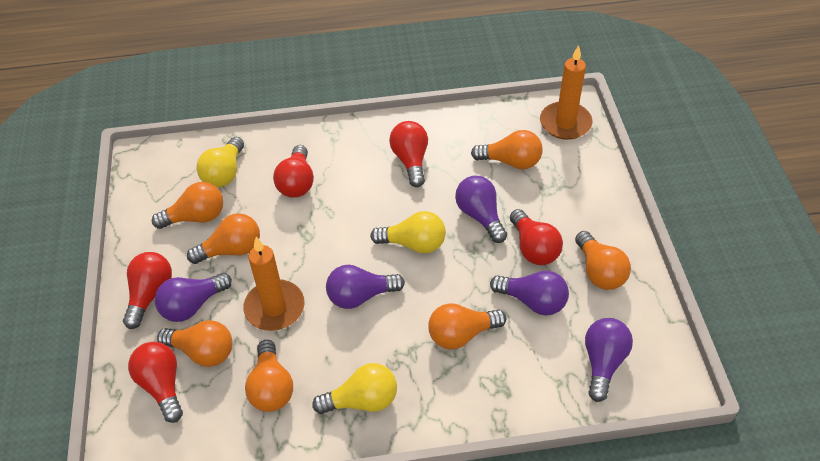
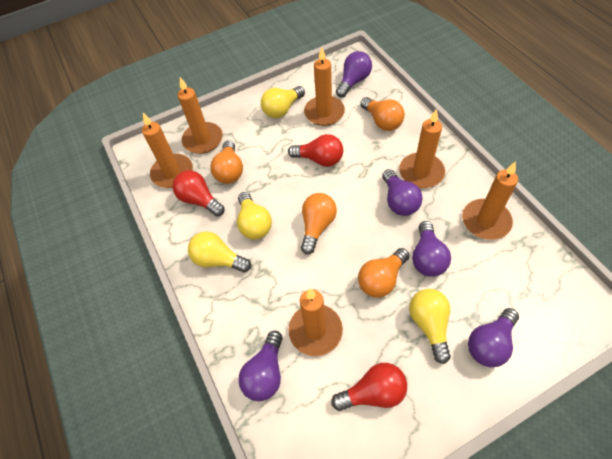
orange candle: [243,237,305,331] [540,45,592,140] = 2 -> [142,113,193,188] [178,77,223,154] [288,289,343,356] [304,47,345,126] [399,109,445,188] [462,161,518,240] = 6
orange light bulb: [152,182,223,229] [157,320,233,367] [187,213,260,264] [245,340,293,412] [428,303,506,350] [471,130,543,169] [575,231,631,290] = 7 -> [210,140,243,184] [301,193,337,254] [358,248,410,298] [360,97,405,131] = 4
red light bulb: [123,252,172,329] [128,342,183,423] [273,145,314,198] [389,121,428,187] [510,209,563,265] = 5 -> [172,170,224,216] [288,134,343,167] [331,363,407,411] = 3
yellow light bulb: [196,137,244,187] [312,363,397,414] [370,211,446,253] = 3 -> [188,231,251,273] [237,192,272,240] [261,86,305,118] [409,289,451,364] = 4

